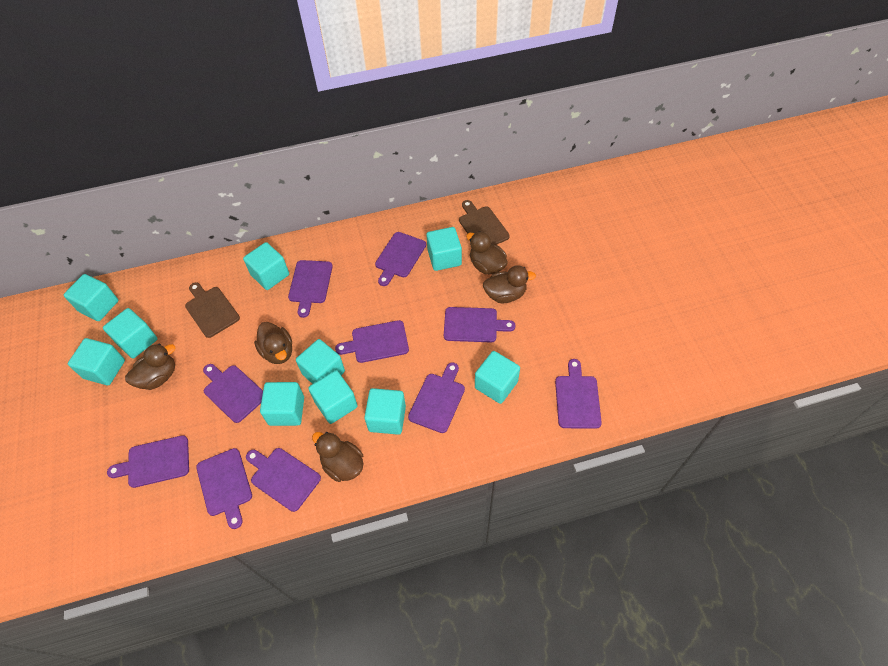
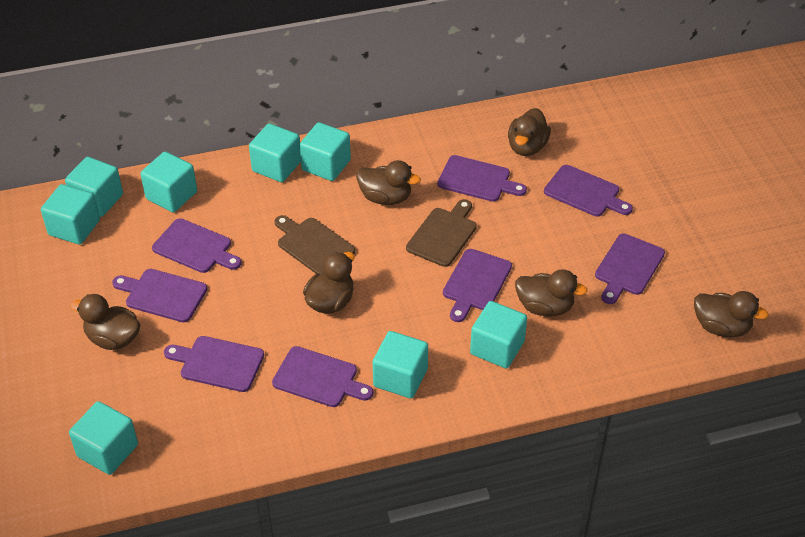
brown duck: [125,344,175,390] [254,322,292,364] [312,432,364,482] [466,231,507,274] [483,265,536,303] = 5 -> [70,294,140,350] [303,252,355,314] [356,160,421,205] [508,108,551,156] [515,269,588,317] [694,291,769,338] = 6
purple cutting board: [107,435,189,488] [196,448,252,529] [203,364,263,423] [246,448,321,512] [288,260,333,318] [335,320,409,363] [375,232,426,286] [408,362,465,433] [444,307,515,343] [555,359,602,429] = 10 -> [112,269,207,322] [152,218,241,273] [164,336,264,392] [272,346,373,407] [437,155,527,202] [443,249,512,322] [544,165,633,216] [595,234,665,304] = 8
turquoise cube: [64,274,119,321] [68,338,125,386] [103,308,157,358] [243,242,289,290] [260,382,304,426] [296,339,345,384] [308,370,358,424] [364,388,406,435] [426,227,462,271] [475,351,520,404] = 10 -> [41,184,100,245] [65,157,123,217] [69,401,138,475] [140,152,197,212] [249,123,301,182] [300,122,351,181] [373,331,428,398] [470,301,527,368] = 8

